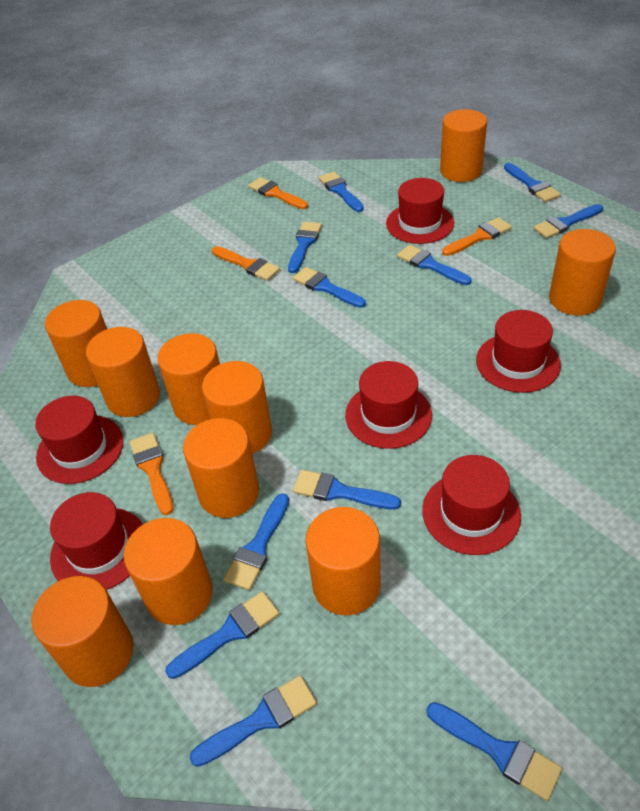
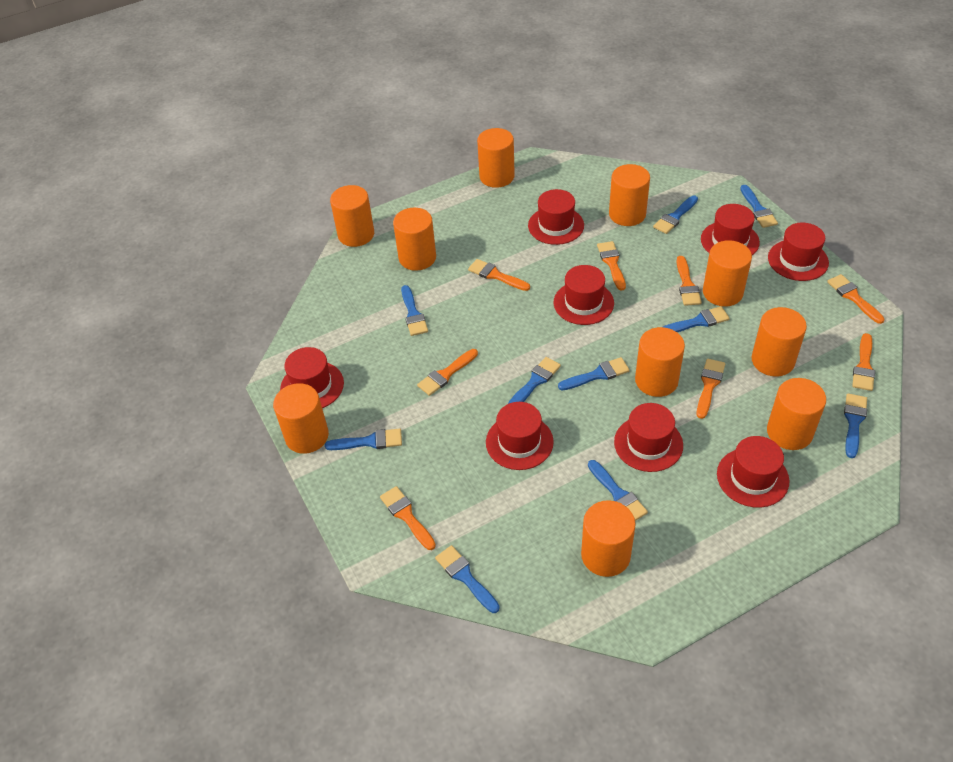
blue brush: [165,591,279,679] [189,675,317,767] [224,493,289,590] [288,221,322,273] [293,267,366,308] [293,470,401,510] [319,172,364,212] [397,245,472,285] [426,702,562,801] [504,163,561,202] [533,204,603,238] = 11 -> [325,429,402,450] [401,285,428,336] [435,545,500,613] [508,357,561,404] [558,357,630,390] [588,460,648,521] [653,195,698,234] [663,306,730,332] [740,185,778,228] [844,393,867,458] = 10
orange brush: [130,433,173,515] [212,246,280,281] [248,177,308,209] [442,217,512,256] = 4 -> [380,486,436,550] [417,349,478,396] [468,259,530,291] [597,241,626,290] [677,256,702,306] [696,359,725,419] [827,274,885,324] [852,333,875,391] = 8
red hat: [35,396,123,484] [50,492,143,590] [345,361,432,449] [386,178,454,244] [422,455,521,555] [476,310,561,393] = 6 -> [280,347,344,408] [486,402,554,470] [528,189,584,245] [554,265,614,325] [614,403,683,472] [701,204,760,255] [717,436,789,508] [768,223,829,281] = 8

